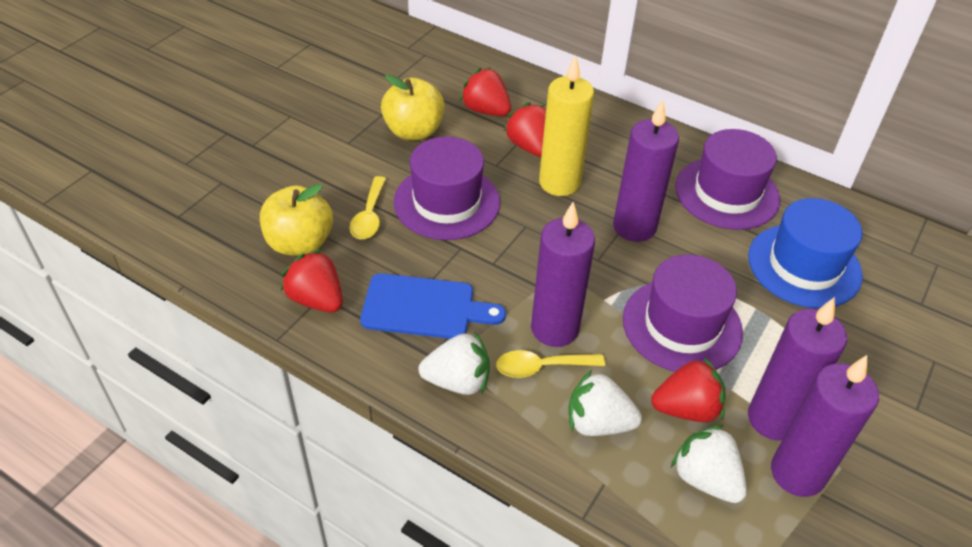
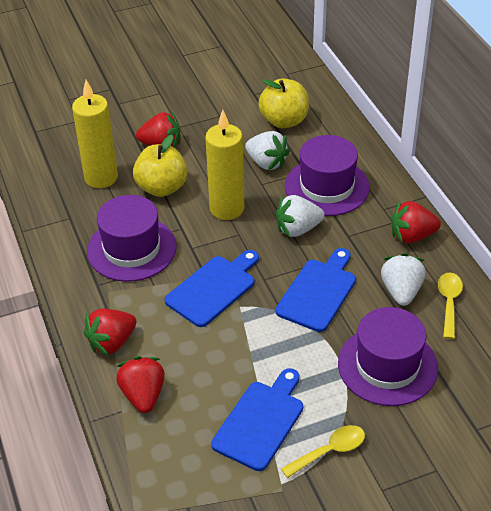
blue cutting board: [360,273,506,339] = 1 -> [165,250,259,327] [211,368,303,471] [276,248,356,332] = 3
blue hat: [748,198,863,308] = 1 -> none = 0
purple candle: [531,202,595,347] [613,100,679,242] [748,297,847,440] [771,355,879,497] = 4 -> none = 0
yellow candle: [539,55,594,196] = 1 -> [72,80,118,188] [205,110,244,220] = 2

